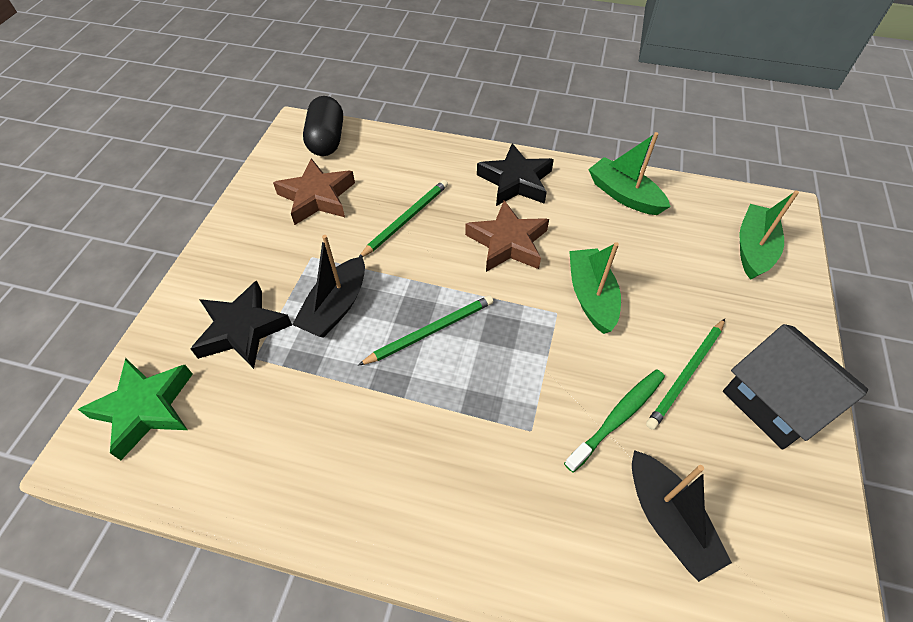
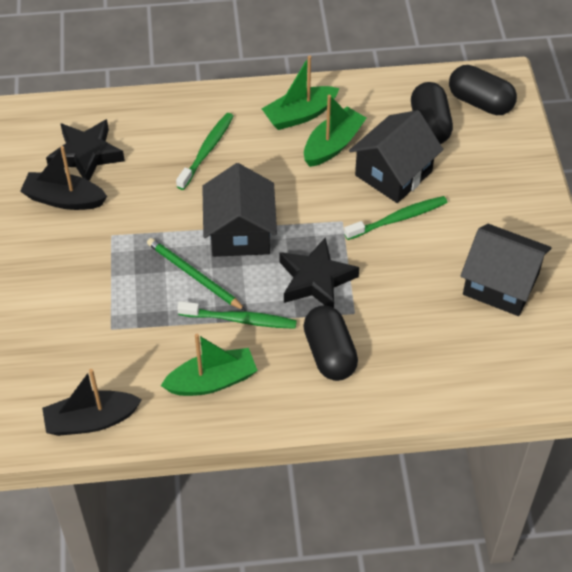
black capsule: [303,96,343,156] = 1 -> [303,305,358,381] [411,82,453,144] [449,65,517,115] = 3
black house: [723,324,868,450] = 1 -> [202,163,277,257] [349,110,443,203] [460,224,552,316] = 3
brown star: [273,158,355,225] [465,200,549,272] = 2 -> none = 0
green pencil: [358,295,493,366] [359,180,448,257] [646,319,725,430] = 3 -> [147,238,246,311] = 1
green star: [78,358,193,460] = 1 -> none = 0
green toothbrush: [564,370,665,473] = 1 -> [176,113,234,190] [177,301,297,329] [344,196,447,240] = 3

